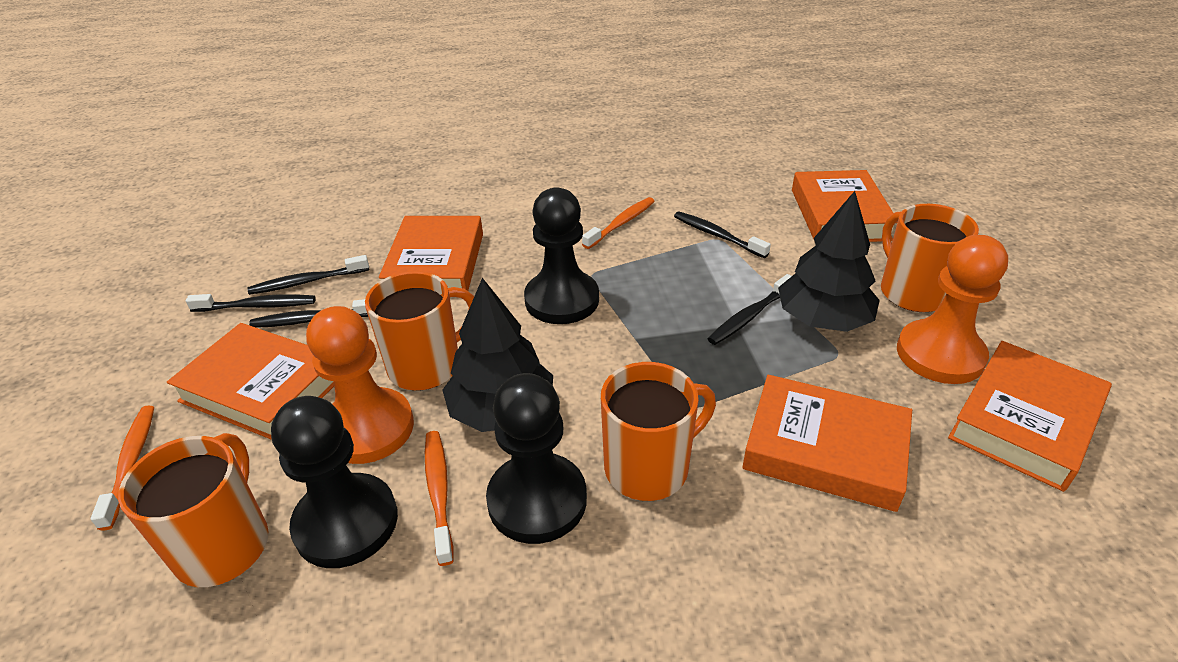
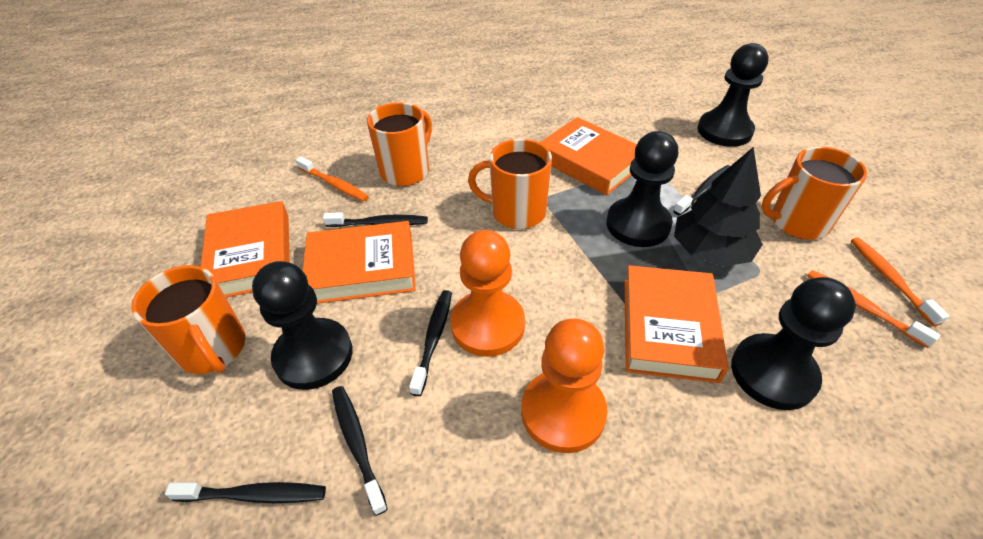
black pawn: [271,396,398,568] [486,373,587,544] [524,188,599,324] = 3 -> [252,261,353,390] [606,131,678,247] [698,43,769,147] [731,277,856,410] = 4
black tree: [443,278,553,432] [778,191,880,332] = 2 -> [674,147,763,267] = 1
orange book: [167,323,334,440] [379,216,483,291] [742,375,912,512] [792,170,898,242] [948,341,1112,492] = 5 -> [200,201,290,297] [303,221,416,304] [539,117,637,195] [624,265,728,383] = 4

